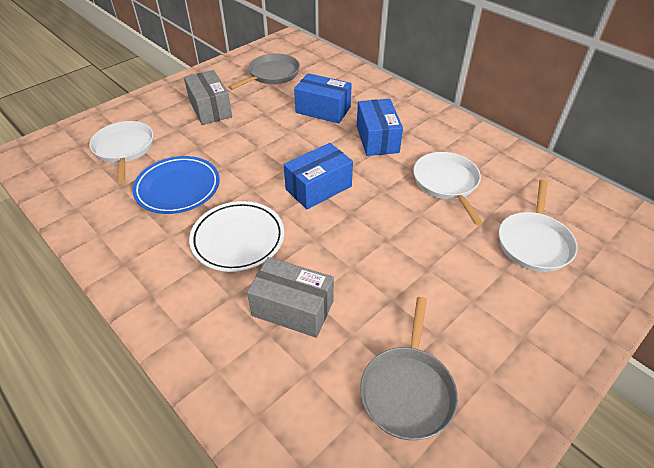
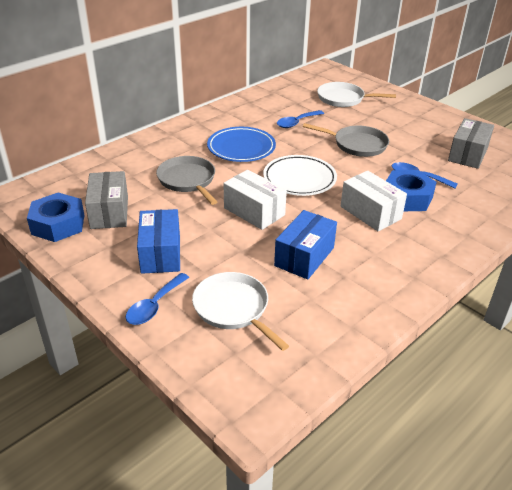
blue box: [284,143,353,210] [294,73,352,123] [357,99,403,156] = 3 -> [137,209,180,274] [274,210,337,279] = 2
blue nut: none = 0 -> [27,192,85,242] [386,170,437,211] = 2
blue spoon: none = 0 -> [126,273,189,325] [277,110,324,128] [392,162,458,188] = 3
white box: none = 0 -> [224,170,287,230] [341,171,407,231] = 2
white pan: [89,121,154,183] [413,152,483,226] [499,180,578,272] = 3 -> [192,272,289,351] [317,82,396,107] = 2

